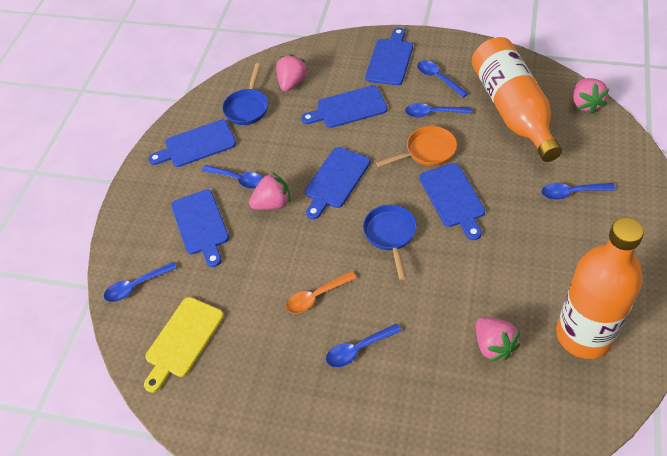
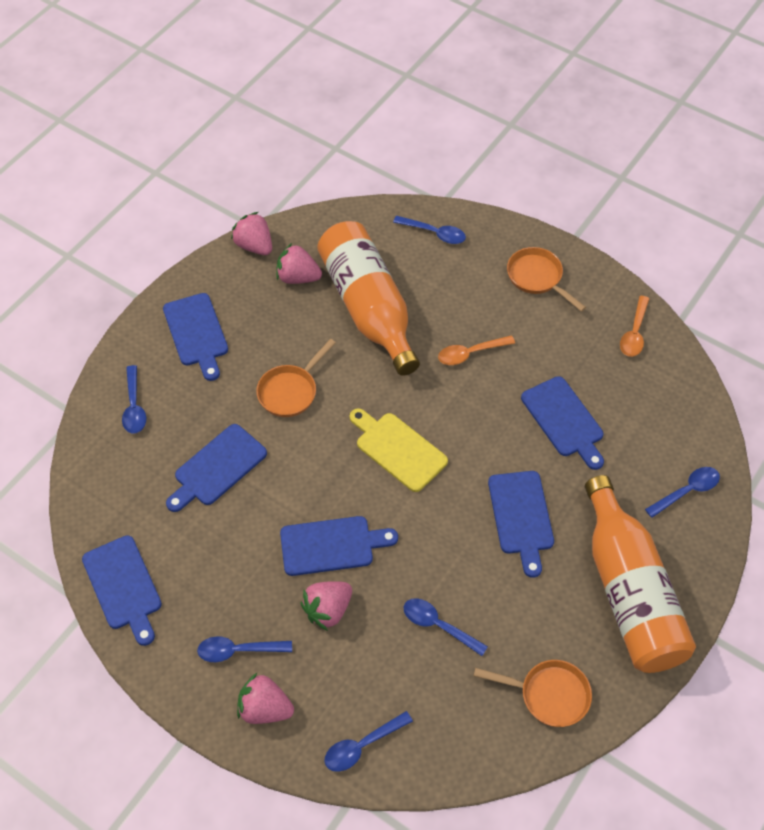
blue pan: [222,63,268,125] [363,205,417,280] = 2 -> none = 0
orange pan: [376,126,457,167] = 1 -> [256,339,336,417] [474,660,592,727] [507,247,586,312] = 3
orange spoon: [286,271,357,314] = 1 -> [438,335,515,365] [620,296,649,357] = 2

